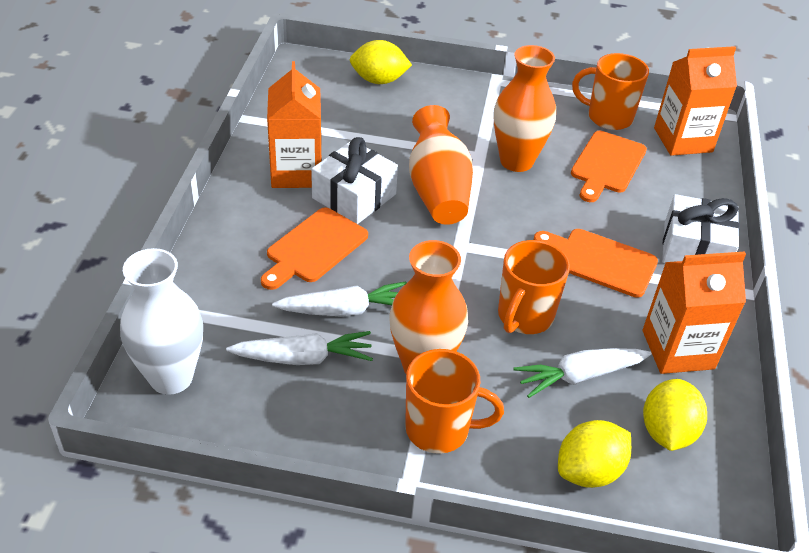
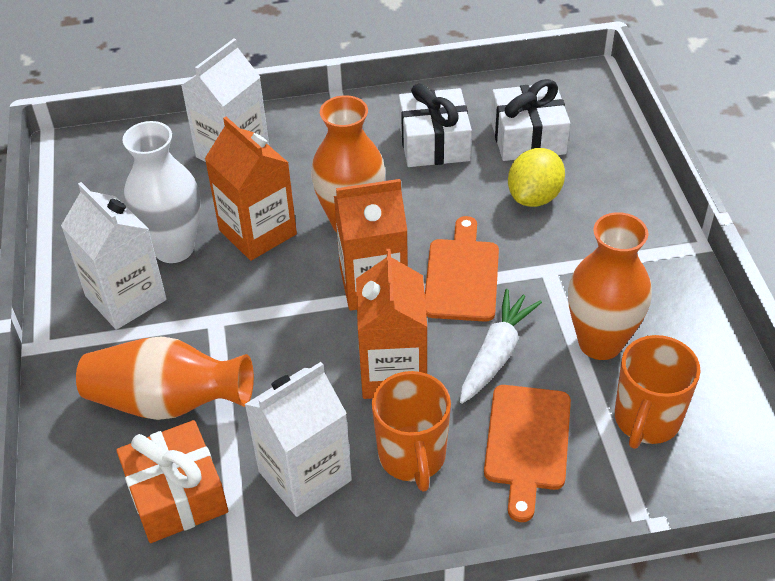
orange cutting board: [261,208,368,290] [533,229,658,298] [571,131,647,202] = 3 -> [425,216,499,322] [484,385,571,522] = 2
orange gift: none = 0 -> [116,420,228,543] = 1
orange mug: [405,349,504,454] [498,240,570,334] [572,53,649,130] = 3 -> [372,371,451,492] [615,335,701,449] = 2
white carrot: [226,331,373,365] [272,282,407,317] [514,348,652,398] = 3 -> [460,289,542,404] = 1
white carton: none = 0 -> [61,182,167,330] [181,38,269,162] [244,362,352,517] = 3
yellow lemon: [350,40,412,84] [558,420,631,488] [643,379,707,451] = 3 -> [508,148,565,207] = 1

